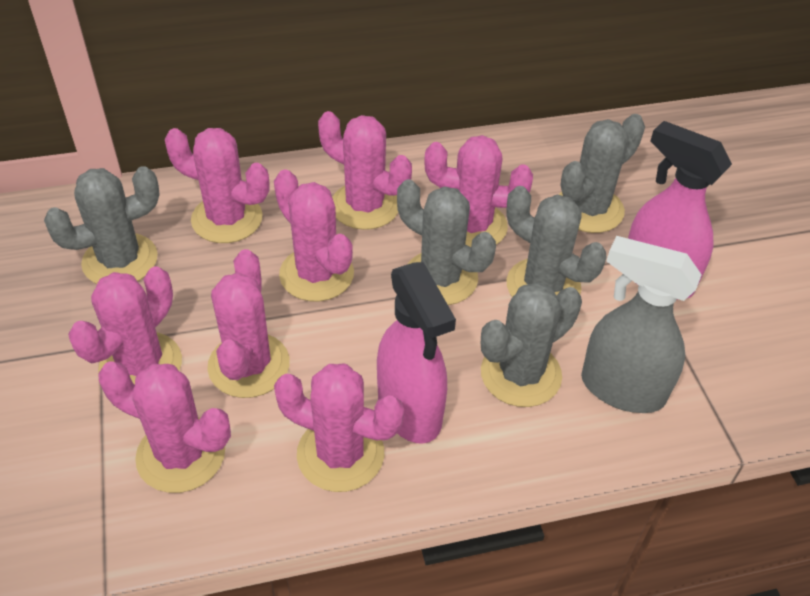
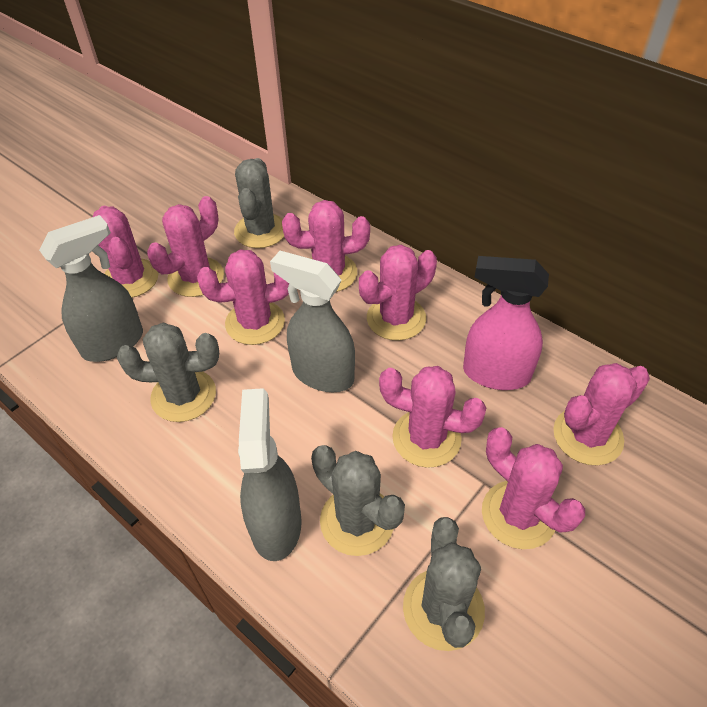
grey cactus: [44,166,160,284] [397,179,496,305] [481,283,582,407] [507,186,607,297] [559,114,645,233] = 5 -> [117,322,219,422] [234,158,284,248] [311,445,405,556] [403,517,485,651] = 4
grey spray bottle: [581,236,702,413] = 1 -> [39,215,143,362] [238,388,302,561] [270,251,355,392] = 3
pink spray bottle: [377,262,456,444] [628,121,732,300] = 2 -> [463,256,549,390] = 1

